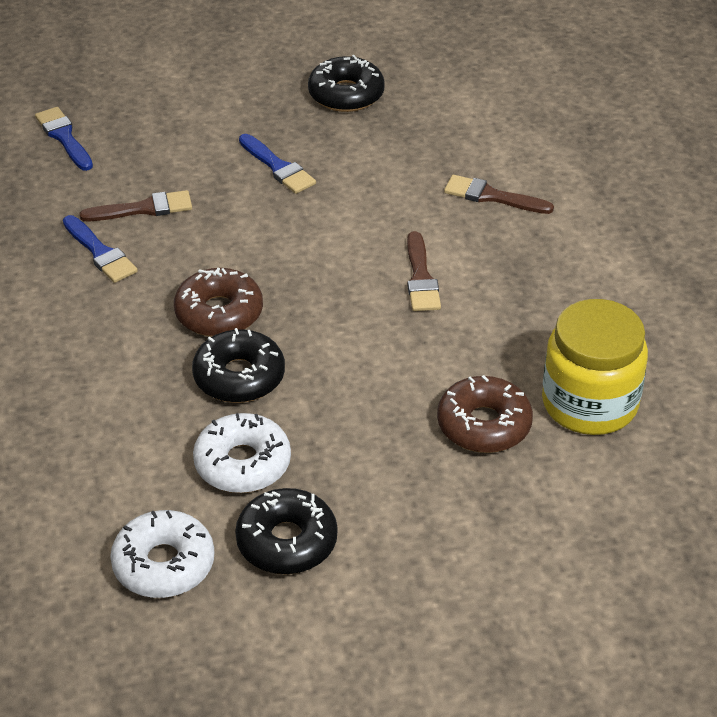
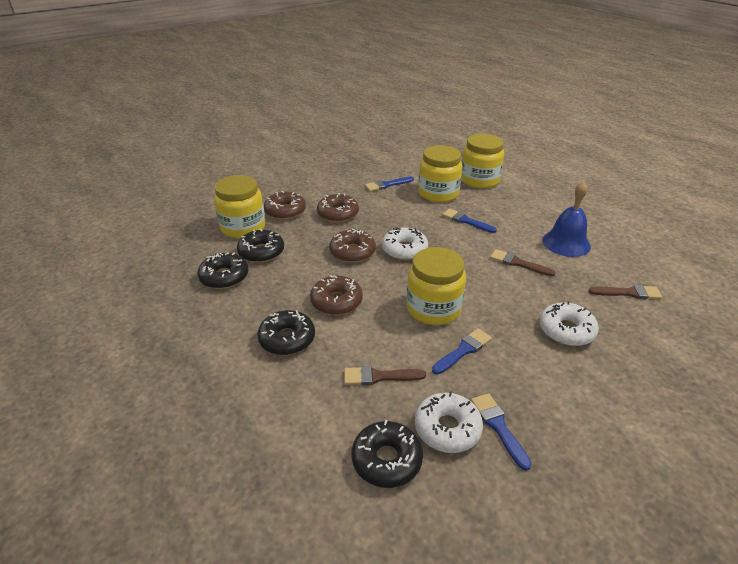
black donut: [192,328,285,403] [235,488,338,574] [308,55,385,112] = 3 -> [197,252,249,289] [237,229,284,263] [257,310,315,355] [351,420,423,488] = 4
blue bell: none = 0 -> [542,181,591,257] = 1
blue brush: [35,107,93,171] [63,215,138,283] [239,134,316,194] = 3 -> [365,177,414,191] [432,328,492,374] [442,208,497,233] [471,393,531,471] = 4
brown donut: [174,268,263,337] [437,375,533,453] = 2 -> [264,191,306,220] [310,275,363,315] [317,193,359,223] [329,228,376,263] = 4
white donut: [110,510,214,598] [193,413,291,493] = 2 -> [382,228,428,260] [415,392,483,453] [540,301,599,346] = 3
yellow jar: [542,299,648,435] = 1 -> [214,175,265,238] [407,247,466,325] [418,145,463,203] [461,134,504,189] = 4

